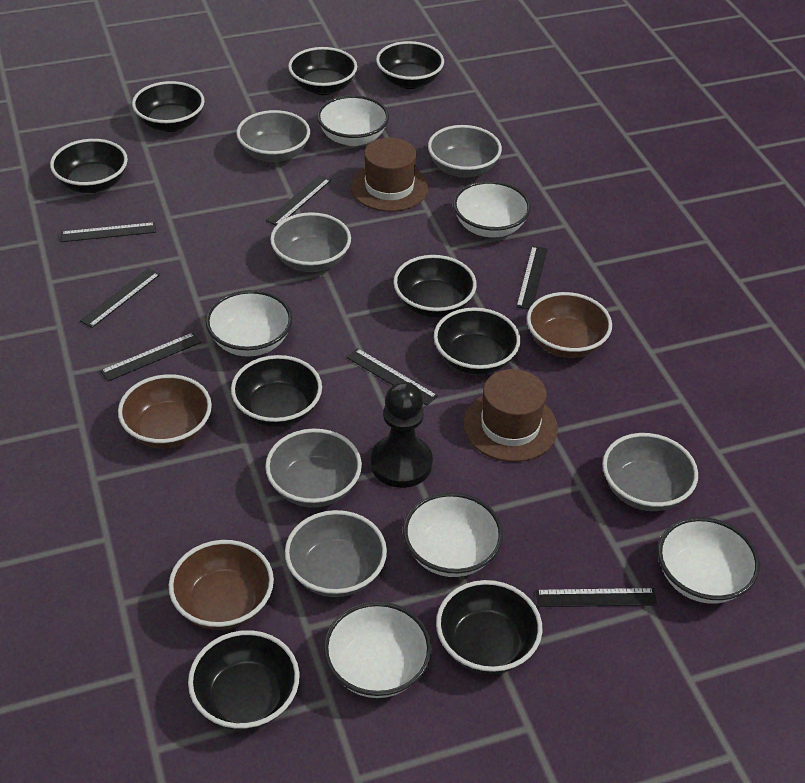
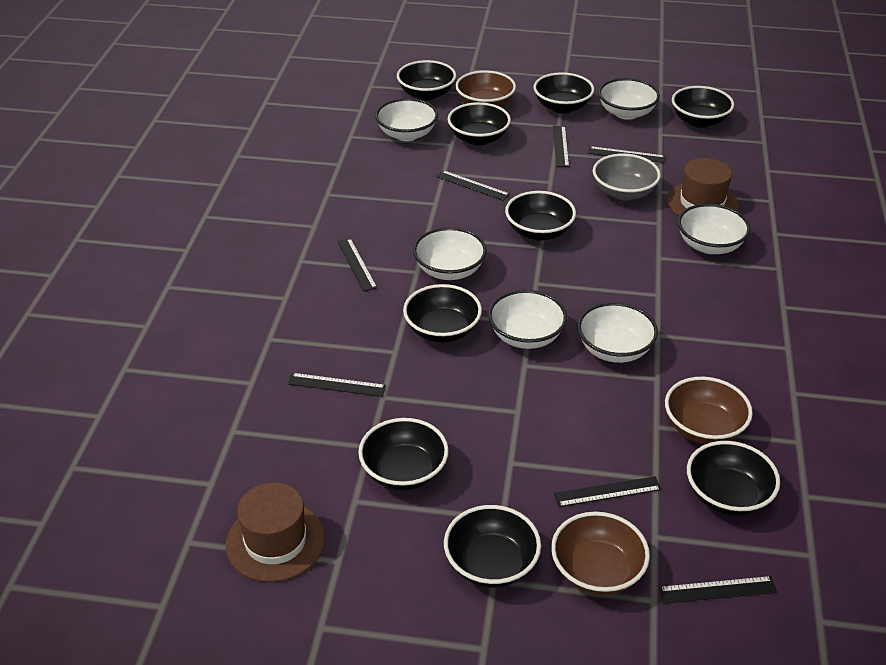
black pawn: [370,382,433,488] = 1 -> none = 0
grey bowl: [236,110,310,162] [265,429,362,508] [270,212,351,272] [285,510,387,597] [428,125,502,178] [602,433,698,511] = 6 -> [593,154,661,200] = 1

